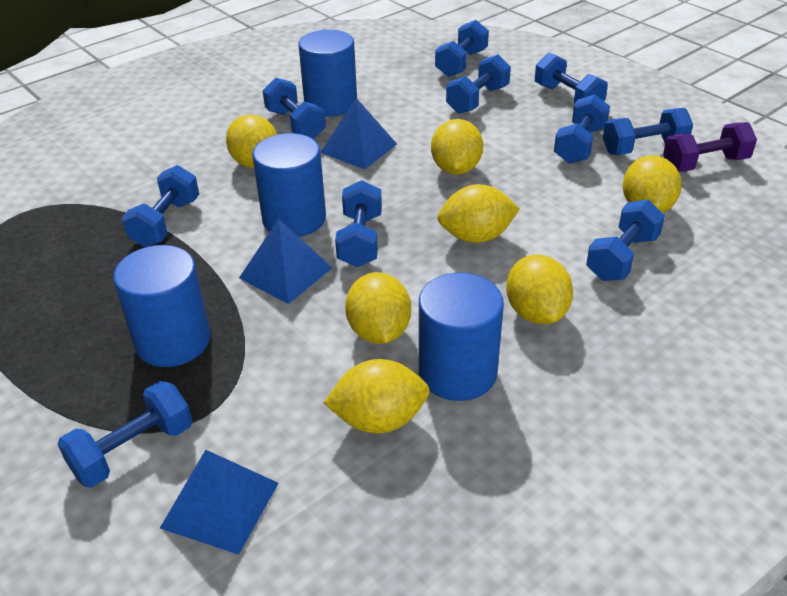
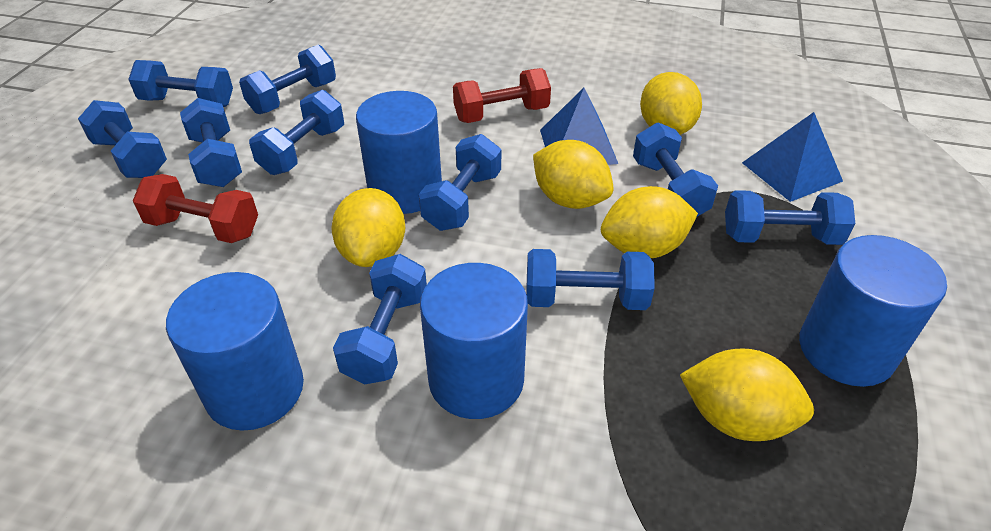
blue pyramid: [160,450,279,555] [239,219,332,304] [321,98,397,169] = 3 -> [540,88,618,165] [742,112,843,202] = 2
purple dumbbell: [663,122,757,172] = 1 -> none = 0
red dumbbell: none = 0 -> [133,174,258,243] [453,68,551,123] = 2
yellow lemon: [226,115,278,168] [324,359,430,434] [345,272,411,344] [431,119,483,175] [437,184,520,243] [506,255,573,324] [623,155,682,213] = 7 -> [331,188,405,267] [533,140,614,209] [601,186,698,258] [640,72,702,135] [680,349,814,441] = 5

